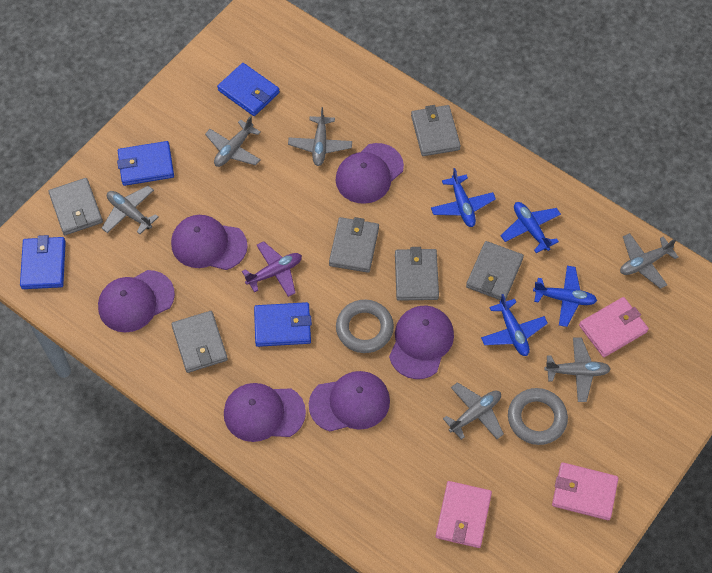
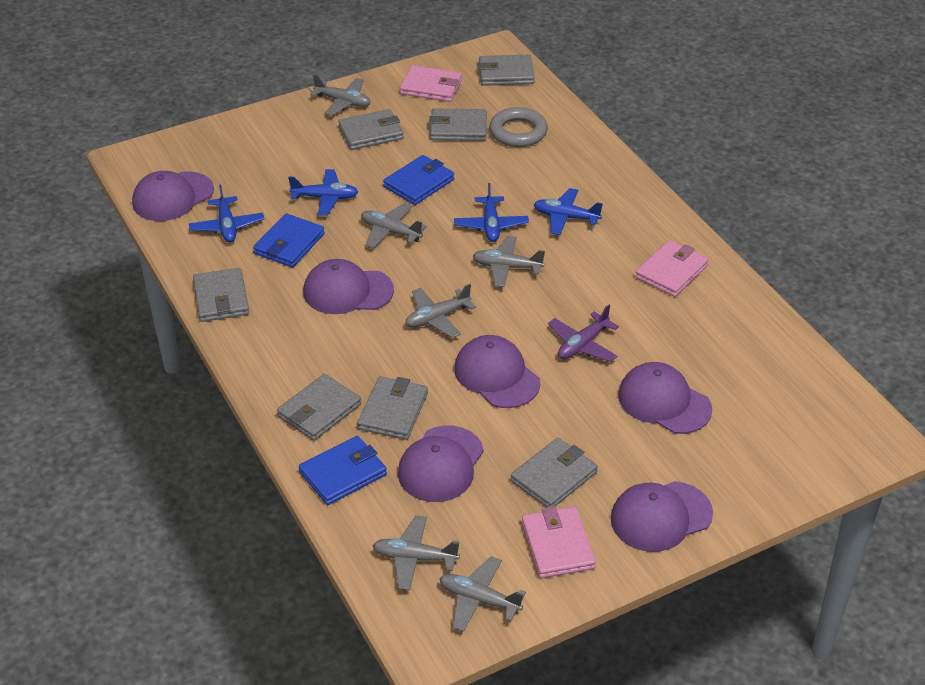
blue wallet: [20,235,66,289] [117,141,174,186] [217,63,280,116] [254,302,312,347] = 4 -> [253,213,325,267] [299,436,387,505] [383,155,454,205] = 3
grey ring: [336,300,394,353] [508,388,568,445] = 2 -> [489,107,548,147] = 1
grey wallet: [48,178,103,235] [171,311,228,373] [329,217,379,273] [395,247,439,301] [411,105,461,156] [466,241,524,300] = 6 -> [193,268,249,322] [277,374,361,441] [338,109,404,150] [357,376,428,440] [429,109,487,141] [478,55,535,86] [511,438,598,508] = 7

